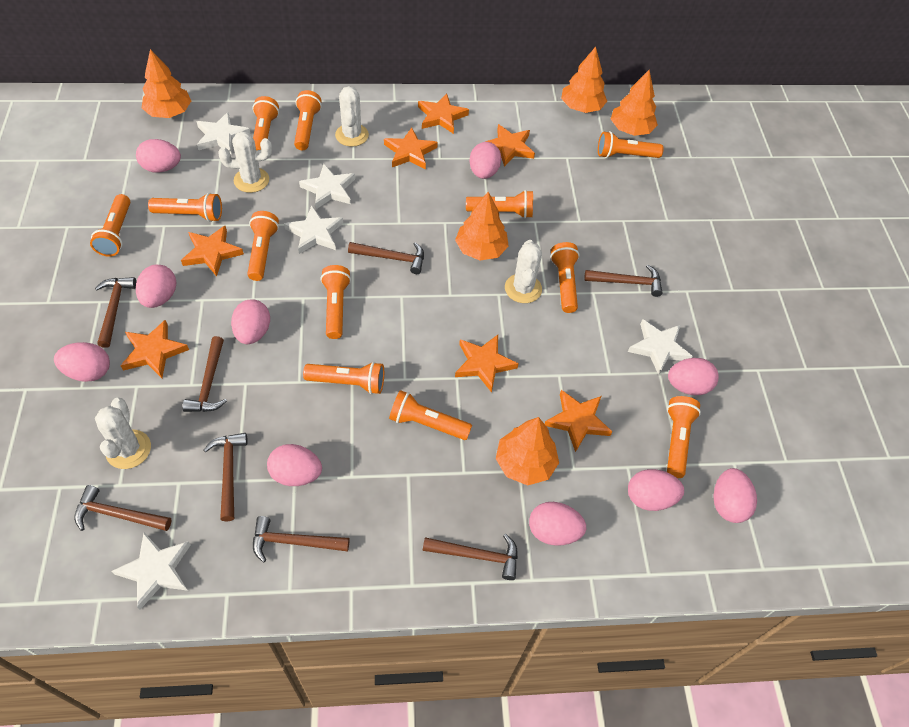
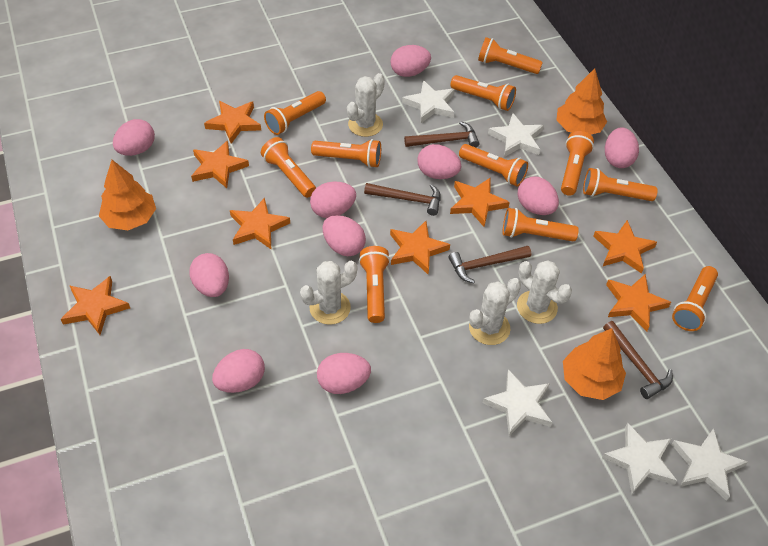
brown hammer: [74,485,171,531] [95,277,137,348] [182,336,227,412] [203,433,248,522] [253,516,350,562] [348,242,424,274] [423,534,518,580] [584,265,663,297] = 8 -> [364,183,441,216] [404,121,480,148] [448,246,531,284] [603,321,673,399] = 4
orange flashlight: [90,194,130,257] [148,193,222,222] [247,211,279,281] [252,96,279,150] [294,90,322,150] [303,362,384,394] [320,265,351,339] [389,390,472,440] [466,190,533,218] [550,242,579,313] [598,131,664,158] [667,396,701,478] = 12 -> [261,137,316,198] [264,91,326,135] [311,139,381,168] [359,246,390,323] [450,75,516,111] [459,144,528,187] [478,37,543,74] [502,208,579,241] [561,131,594,196] [583,168,658,201] [672,266,718,331] = 11
orange star: [120,320,189,378] [181,225,244,277] [384,128,438,169] [418,93,469,134] [455,335,519,393] [485,124,535,167] [545,390,612,452] = 7 -> [61,276,130,335] [191,141,249,188] [204,101,261,144] [230,197,290,249] [390,221,450,274] [450,178,510,227] [593,220,657,274] [606,274,671,331] = 8
orange tree: [142,49,191,118] [455,192,509,261] [496,417,559,485] [561,47,607,113] [611,70,658,136] = 5 -> [99,160,156,230] [556,68,607,135] [563,328,626,400] = 3

